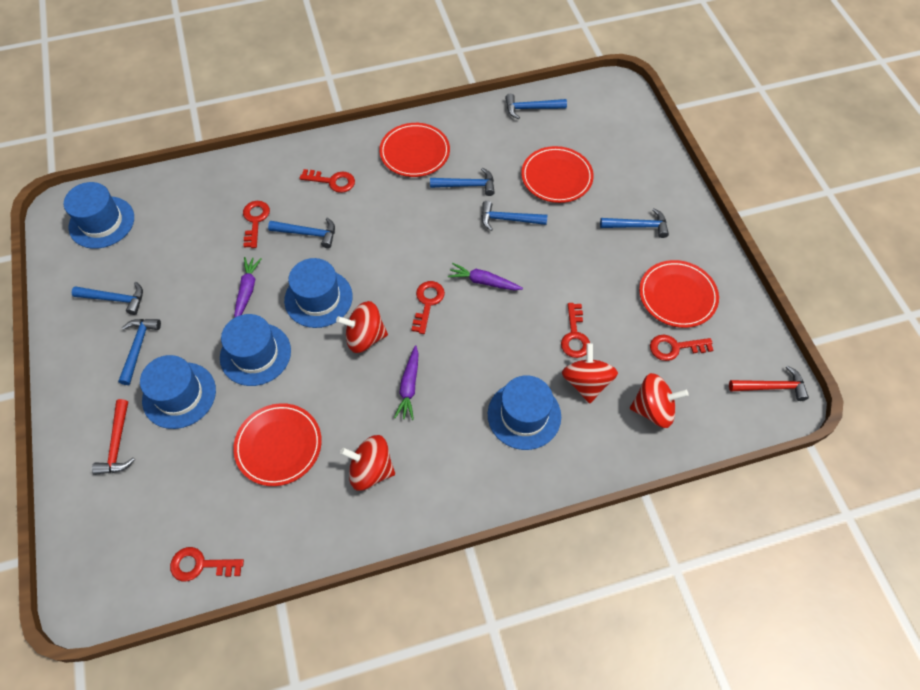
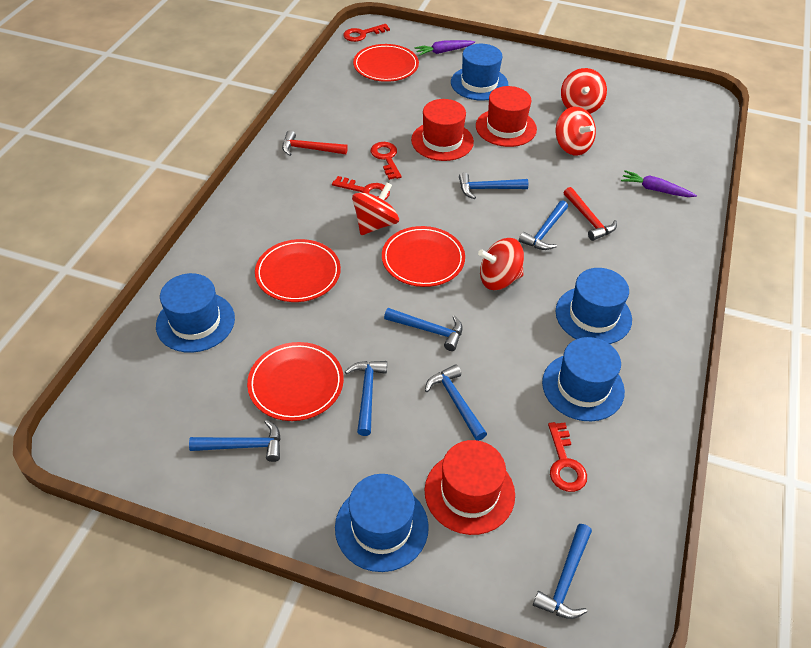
purple carrot: [234,257,261,317] [394,345,419,420] [448,263,523,290] = 3 -> [414,40,475,56] [621,170,697,197] = 2
red hat: none = 0 -> [411,99,474,161] [425,440,515,535] [476,86,537,147] = 3
red key: [170,547,244,581] [243,201,270,248] [300,169,355,193] [411,281,445,334] [561,303,590,358] [650,334,713,361] = 6 -> [332,176,390,200] [343,24,390,42] [371,142,402,180] [548,422,587,492] = 4

